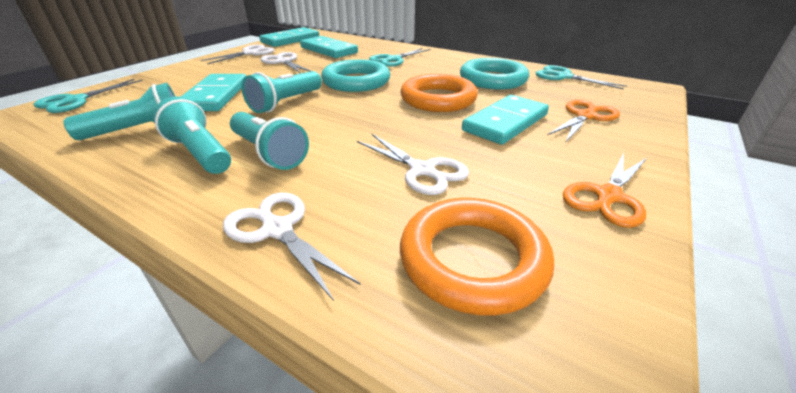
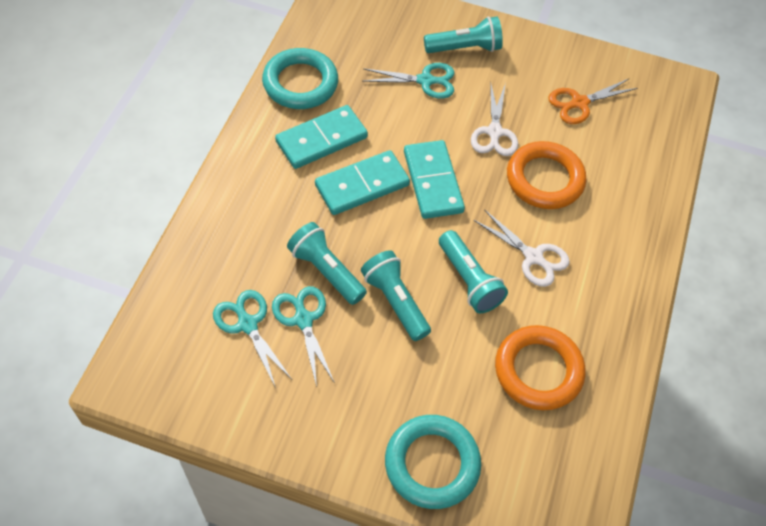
orange scissors: [547,99,620,141] [563,153,647,228] = 2 -> [548,79,638,124] = 1
turquoise domino: [181,74,246,111] [259,27,319,47] [300,36,358,58] [462,95,549,144] = 4 -> [275,105,368,169] [315,150,410,215] [404,140,465,219] = 3
white scissors: [201,44,274,64] [223,193,360,301] [261,52,311,73] [357,133,469,195] = 4 -> [471,82,518,156] [474,209,570,287] = 2

